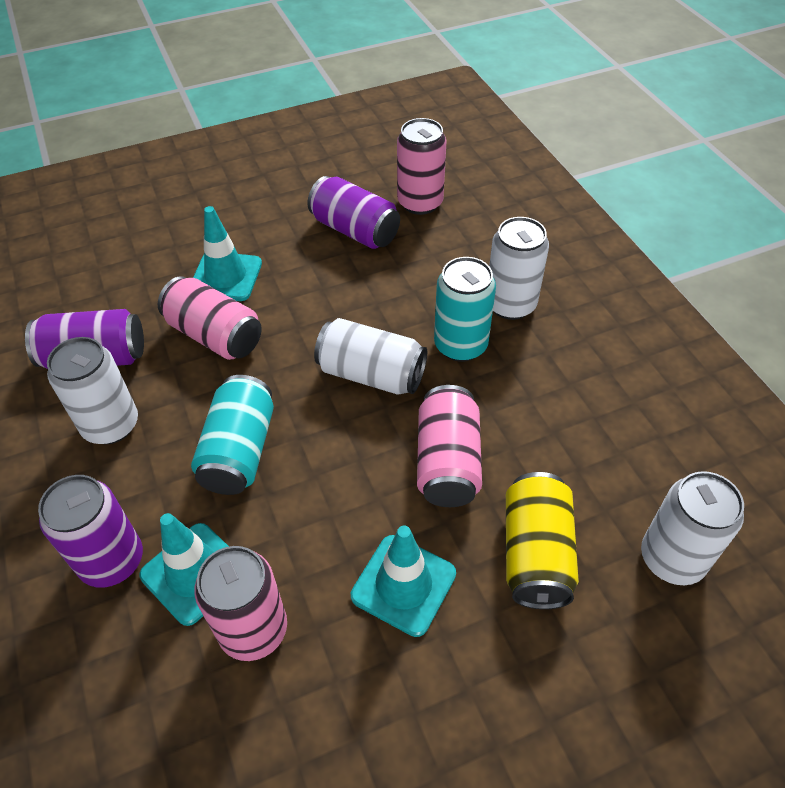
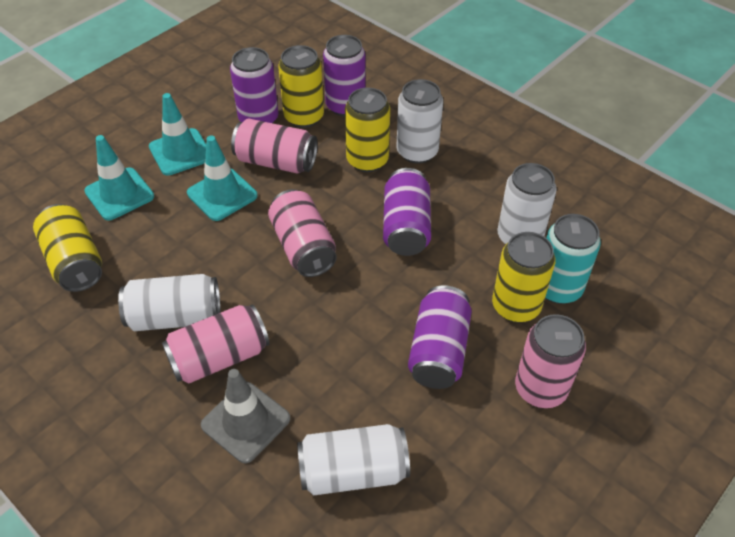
grey traffic cone: none = 0 -> [201,369,290,463] = 1
purple can: [25,309,144,369] [38,475,143,588] [307,176,400,249] = 3 -> [230,47,279,123] [323,35,366,117] [383,168,431,256] [408,285,472,389] = 4
turquoise can: [191,375,274,495] [434,257,496,362] = 2 -> [545,214,601,304] = 1
yellow can: [506,472,579,609] = 1 -> [33,204,102,292] [278,45,324,128] [345,88,390,172] [492,232,556,323] = 4

